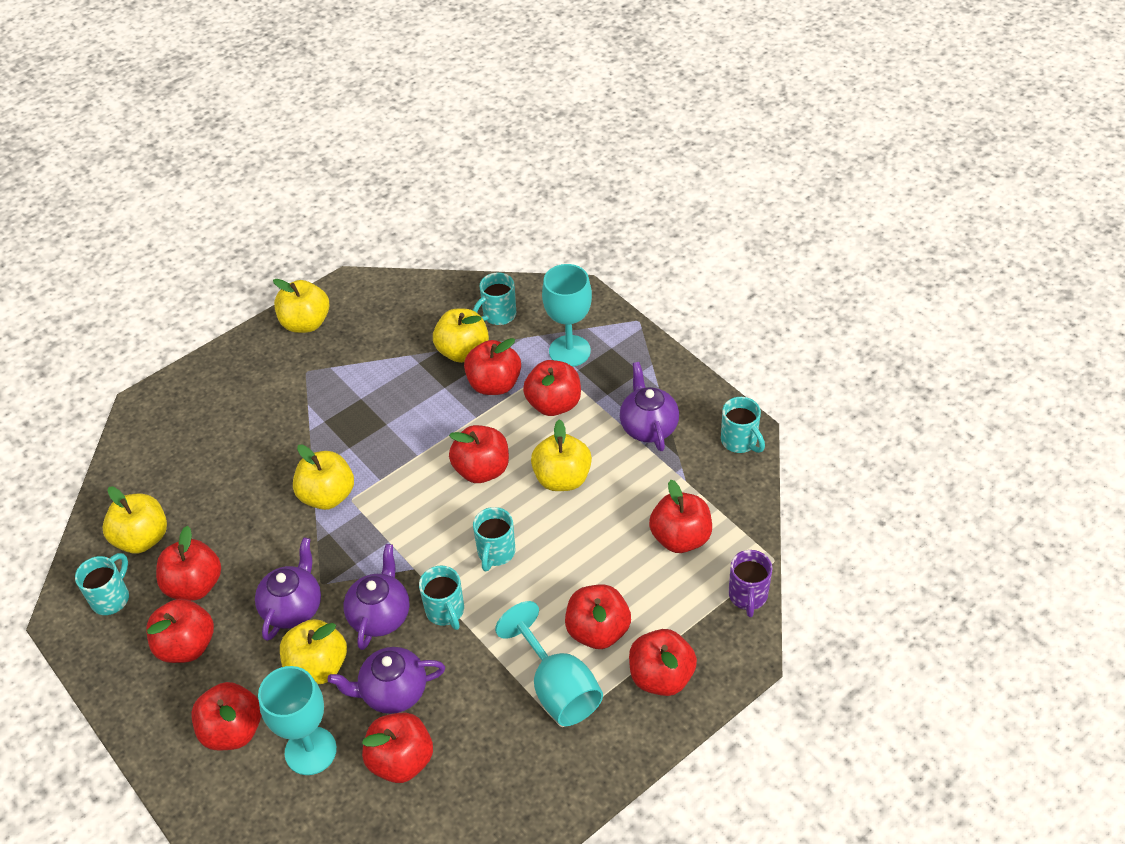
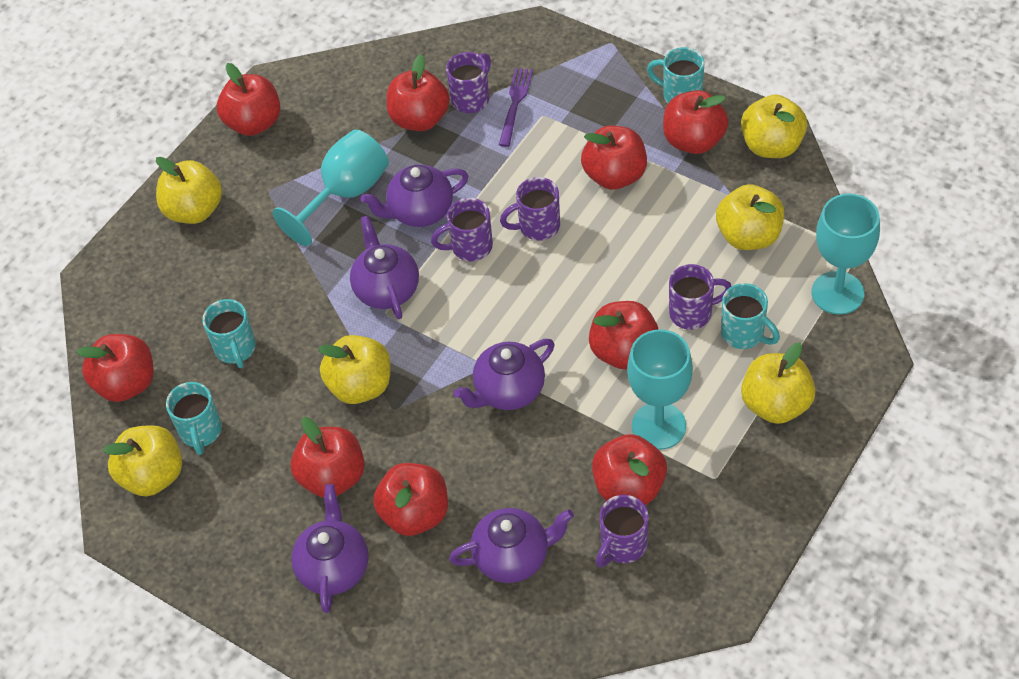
purple fork: none = 0 -> [499,68,533,147] = 1
purple mug: [728,550,773,617] = 1 -> [431,198,493,261] [446,52,491,113] [500,177,560,241] [596,495,649,567] [669,264,732,330] = 5
purple teapot: [255,537,321,641] [328,647,445,714] [343,544,410,650] [620,362,679,451] = 4 -> [291,484,368,613] [350,215,419,319] [360,165,468,227] [449,508,574,583] [454,339,554,410] = 5
red apple: [146,599,214,663] [156,526,221,601] [191,682,262,751] [362,712,433,783] [449,425,509,483] [464,338,521,395] [523,360,581,416] [565,584,631,649] [629,629,697,696] [649,480,712,553] = 10 -> [76,334,153,402] [217,63,280,136] [290,417,365,498] [373,463,448,536] [387,54,450,131] [581,126,647,190] [589,301,659,369] [592,434,667,505] [663,90,728,154] = 9
turquoise mug: [75,553,129,615] [419,565,464,630] [473,273,516,325] [473,507,516,571] [721,397,765,453] = 5 -> [166,382,222,455] [202,299,256,368] [647,47,704,103] [721,283,780,349] = 4

